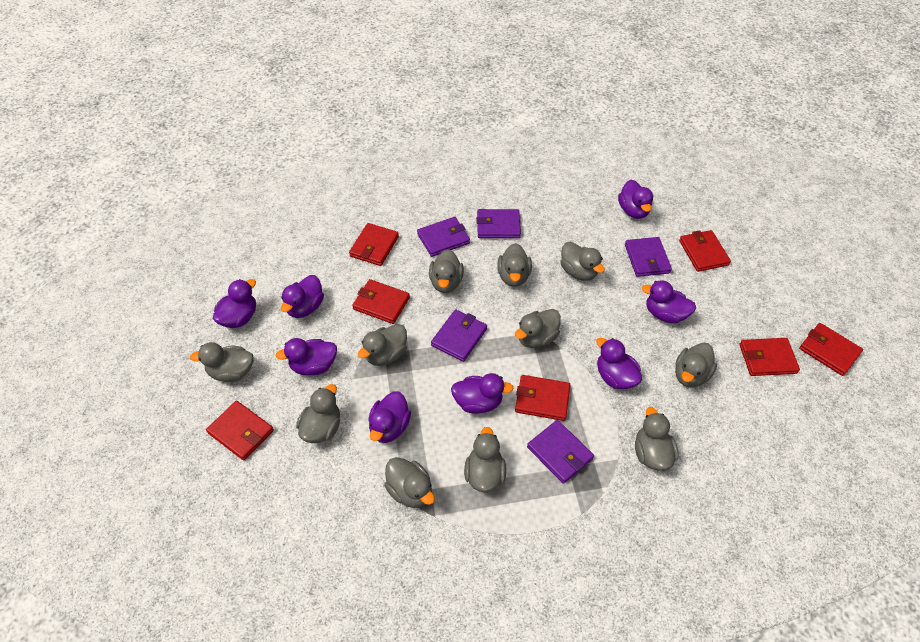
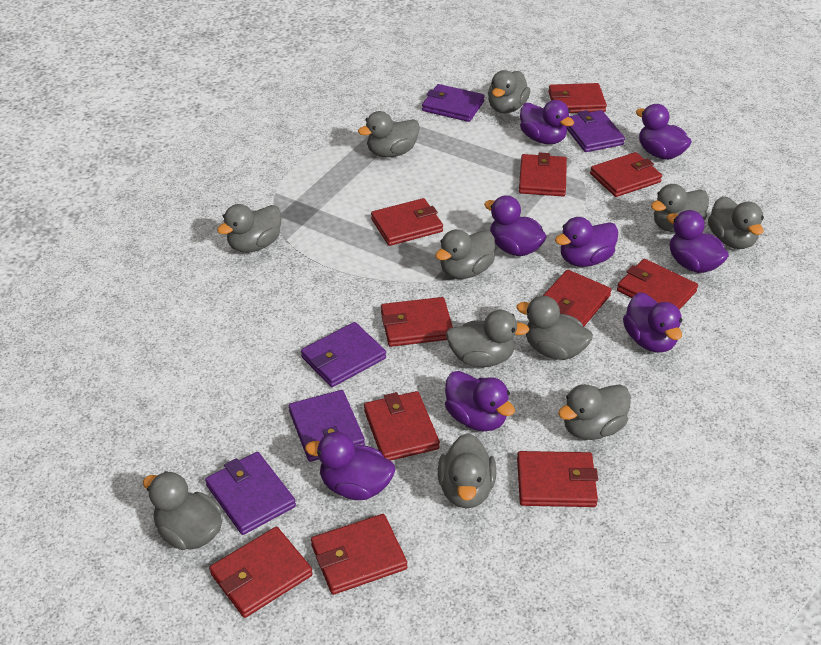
red wallet: [206,401,274,461] [349,223,399,266] [352,279,410,324] [515,375,570,421] [679,230,731,272] [739,338,800,376] [799,323,863,376] = 7 -> [209,527,313,618] [311,514,407,595] [364,391,440,461] [371,198,443,246] [381,297,453,347] [517,451,598,507] [519,153,567,196] [543,270,611,327] [548,83,607,113] [590,152,662,197] [617,259,698,310] = 11

